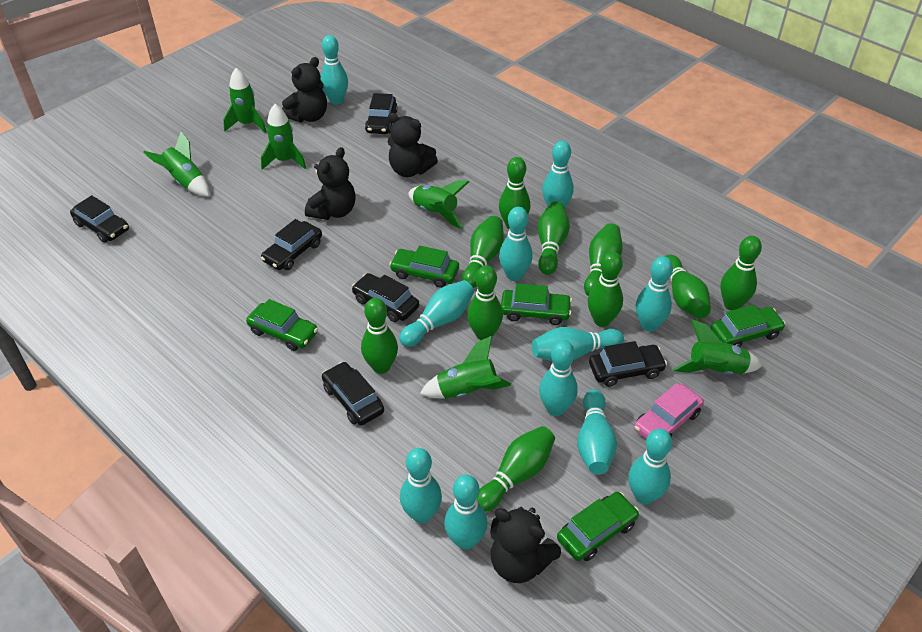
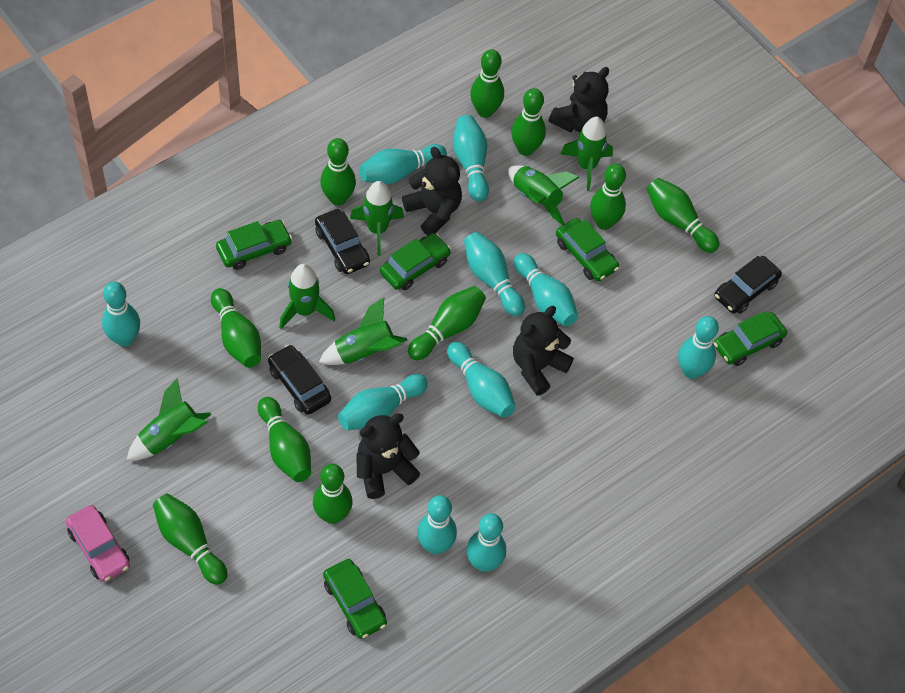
black car: [70,195,129,243] [261,219,322,270] [322,362,384,426] [352,273,419,322] [365,93,398,134] [589,341,667,387] = 6 -> [268,345,331,415] [315,209,370,274] [715,256,782,314] = 3
turquoise bowling pin: [321,35,348,105] [399,280,474,347] [400,448,442,523] [444,474,487,550] [499,207,533,281] [532,327,624,362] [539,340,578,416] [542,141,574,207] [577,389,617,475] [628,429,672,504] [636,256,673,332] = 11 -> [102,282,140,347] [338,374,428,430] [359,144,447,184] [417,495,457,554] [447,342,516,418] [453,115,489,202] [464,232,525,316] [466,513,506,572] [514,253,578,327] [678,316,719,379] = 10

